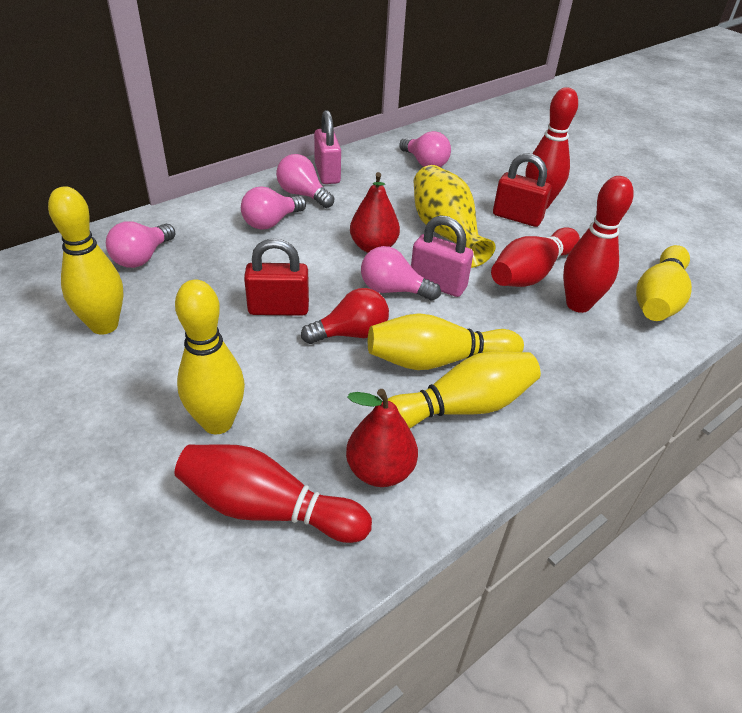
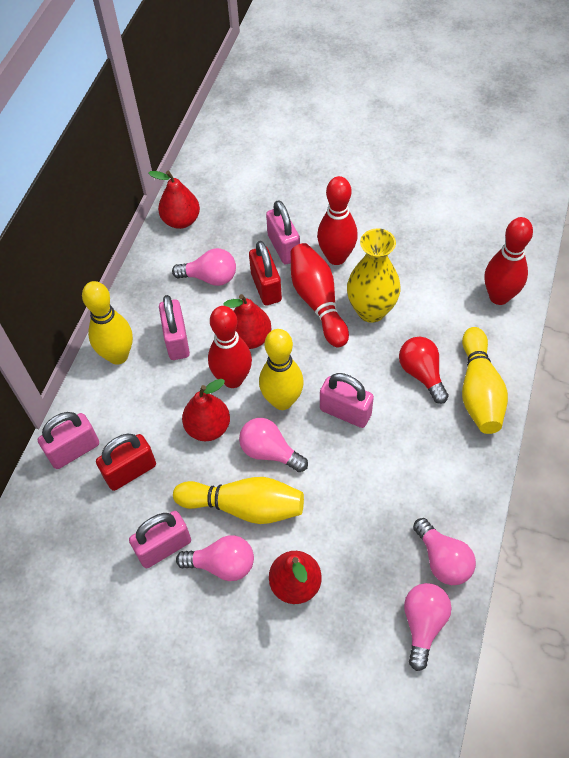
pink padlock: [314,110,341,184] [411,215,473,297] = 2 -> [38,412,99,469] [129,511,191,568] [159,295,190,360] [266,200,300,265] [320,373,374,428] = 5
red pear: [346,389,418,487] [350,172,400,253] = 2 -> [149,171,200,229] [182,379,230,441] [223,294,271,349] [269,551,322,604] = 4
yellow bowling pin: [48,186,124,335] [175,280,245,434] [368,313,524,370] [388,351,541,429] [636,245,692,321] = 5 -> [82,281,133,365] [173,477,304,524] [259,329,304,410] [462,327,508,434] = 4

